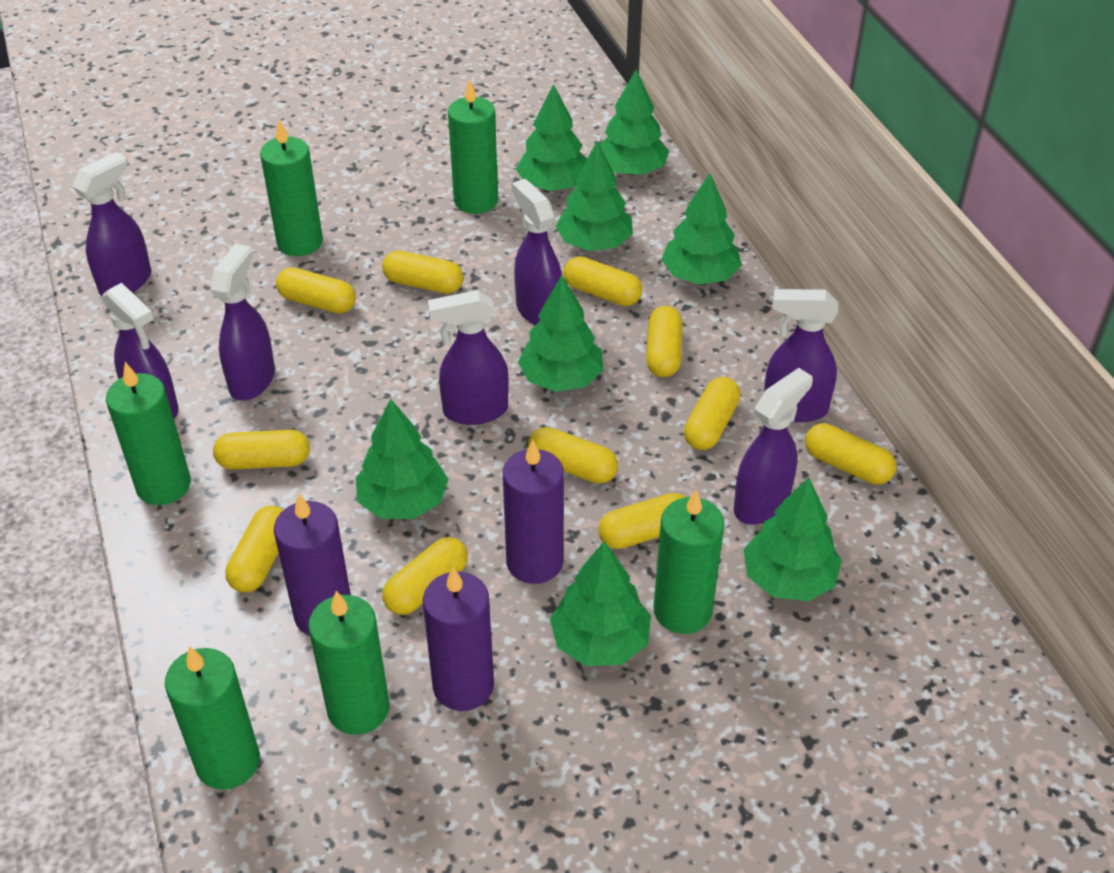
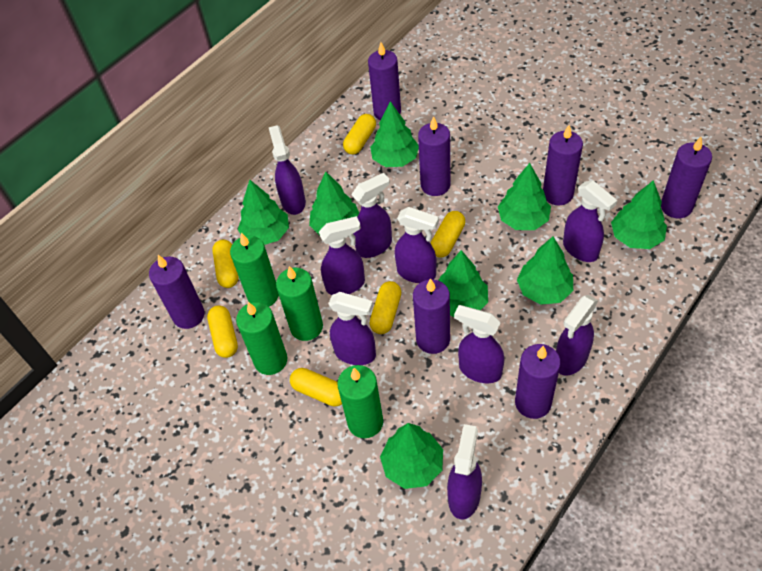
green candle: [106,362,191,505] [165,646,260,790] [260,120,323,256] [308,591,390,735] [448,79,498,214] [654,490,724,634] = 6 -> [230,233,279,306] [236,302,287,375] [276,266,323,341] [337,365,383,438] = 4
purple candle: [274,494,351,636] [423,567,494,711] [503,439,564,584] = 3 -> [149,255,205,329] [368,42,401,120] [413,278,450,354] [418,116,450,196] [515,344,561,419] [543,125,583,205] [661,137,712,218] = 7
purple spray bottle: [72,152,151,296] [102,283,178,418] [210,244,275,400] [428,290,509,425] [512,179,562,326] [734,368,813,524] [764,289,838,422] = 7 -> [268,125,306,215] [319,216,365,295] [329,292,376,365] [351,173,392,258] [394,207,439,283] [447,424,482,519] [454,305,504,383] [556,295,598,376] [563,180,618,262] = 9
yellow capsule: [213,430,310,470] [225,506,283,593] [276,267,356,314] [382,251,463,294] [382,537,468,615] [528,427,618,484] [563,256,642,306] [598,493,685,549] [646,306,682,377] [684,377,741,450] [805,423,896,484] = 11 -> [207,305,238,358] [212,240,239,288] [290,368,342,406] [343,114,376,154] [370,281,401,334] [430,211,465,258] = 6

